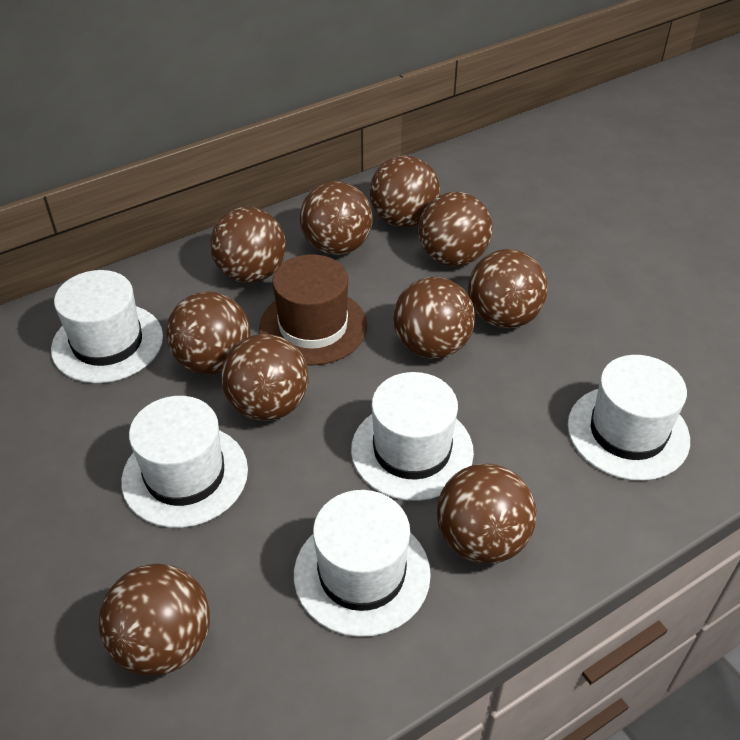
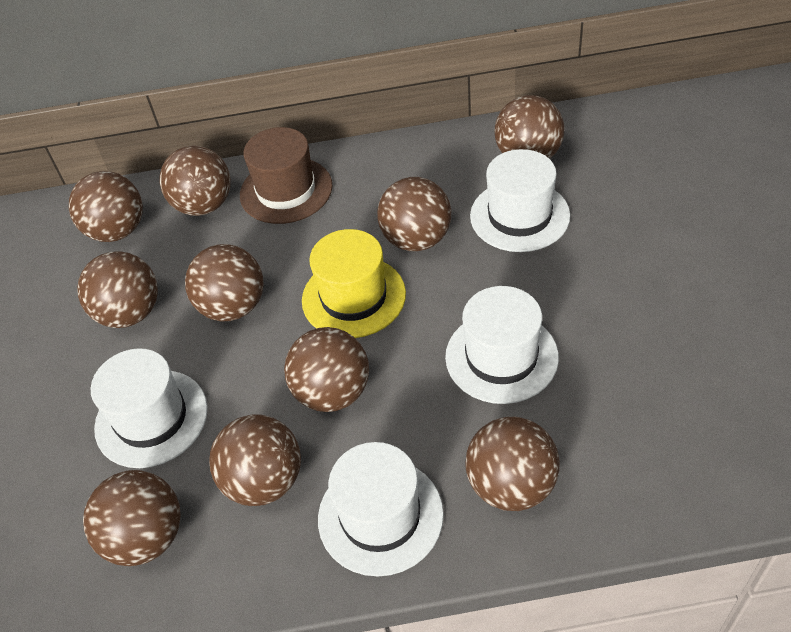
white hat: [51,270,163,383] [121,396,248,528] [294,490,431,637] [351,372,474,501] [568,355,690,481] = 5 -> [91,348,207,468] [318,442,444,576] [445,286,559,404] [470,149,570,252] = 4
yellow hat: none = 0 -> [302,229,406,338] = 1

